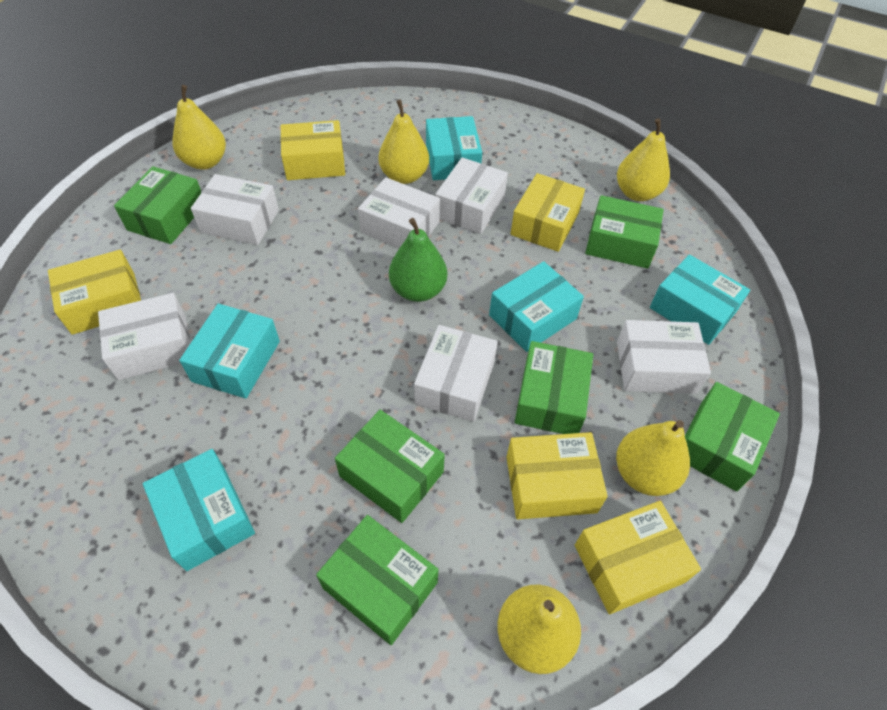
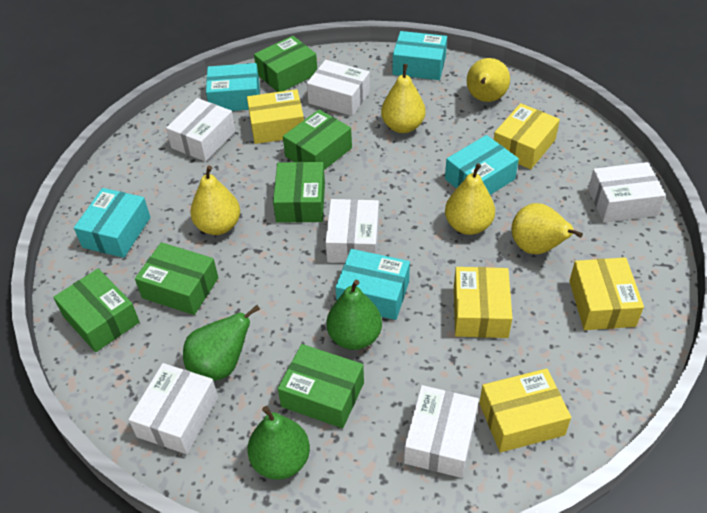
green pear: [389,218,447,302] = 1 -> [183,305,260,381] [248,406,310,480] [327,280,382,350] = 3

